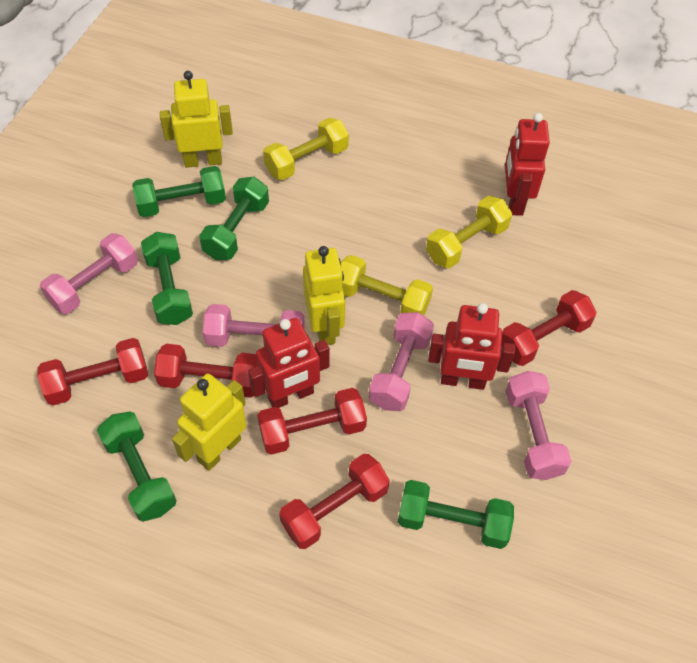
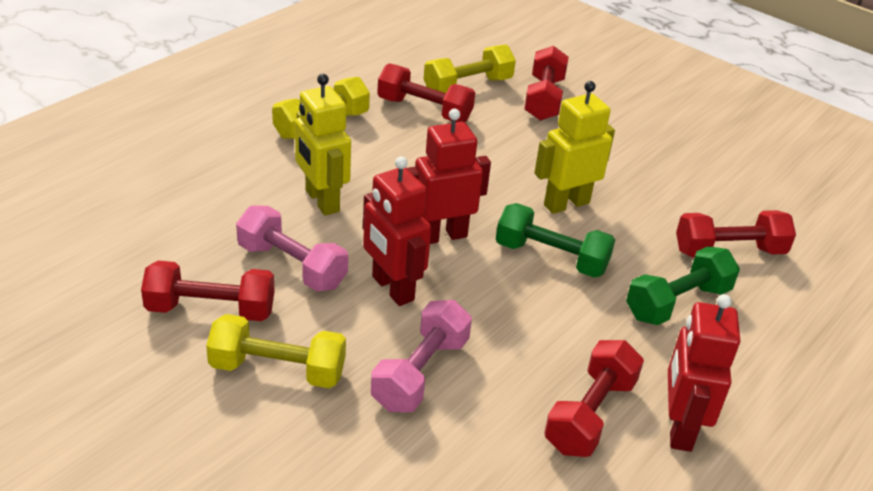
green dumbbell: [97,412,177,522] [132,166,226,217] [141,232,193,325] [199,177,269,260] [398,480,514,549] = 5 -> [496,203,615,278] [626,246,740,325] = 2
pink dumbbell: [40,233,138,314] [203,304,305,347] [369,312,434,411] [506,371,571,480] = 4 -> [236,205,348,291] [371,300,472,412] = 2
yellow robot: [160,71,233,168] [172,374,247,471] [303,246,345,345] = 3 -> [295,74,351,216] [534,81,615,214] = 2

